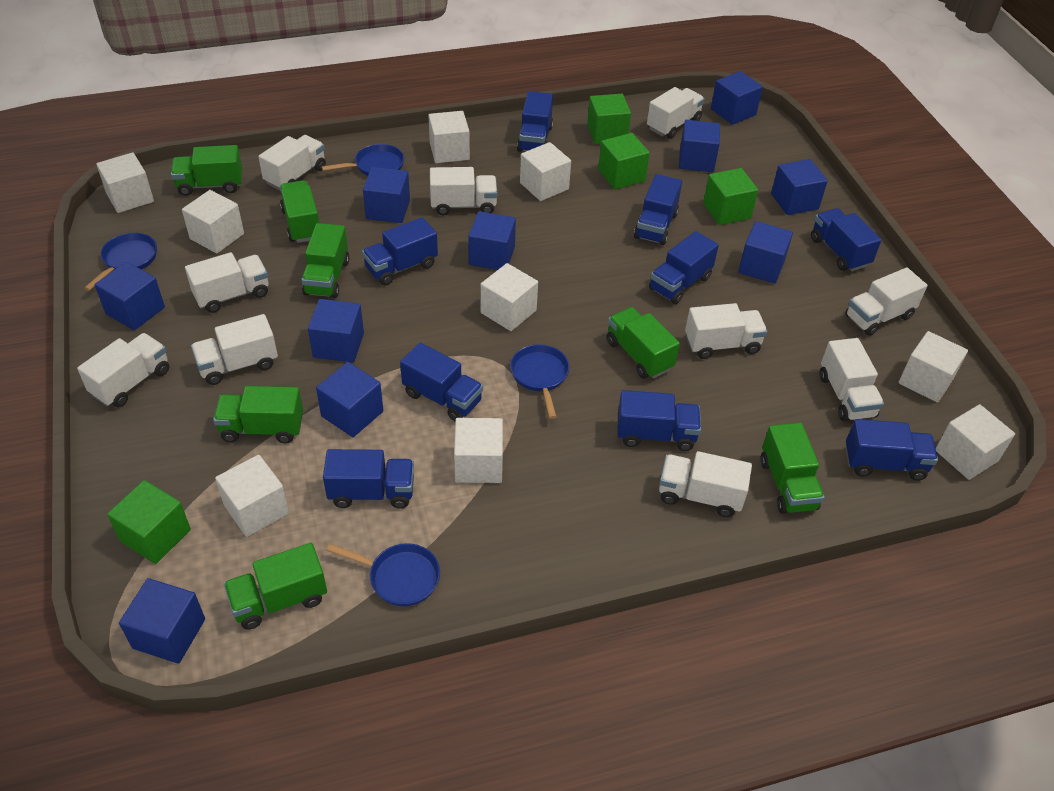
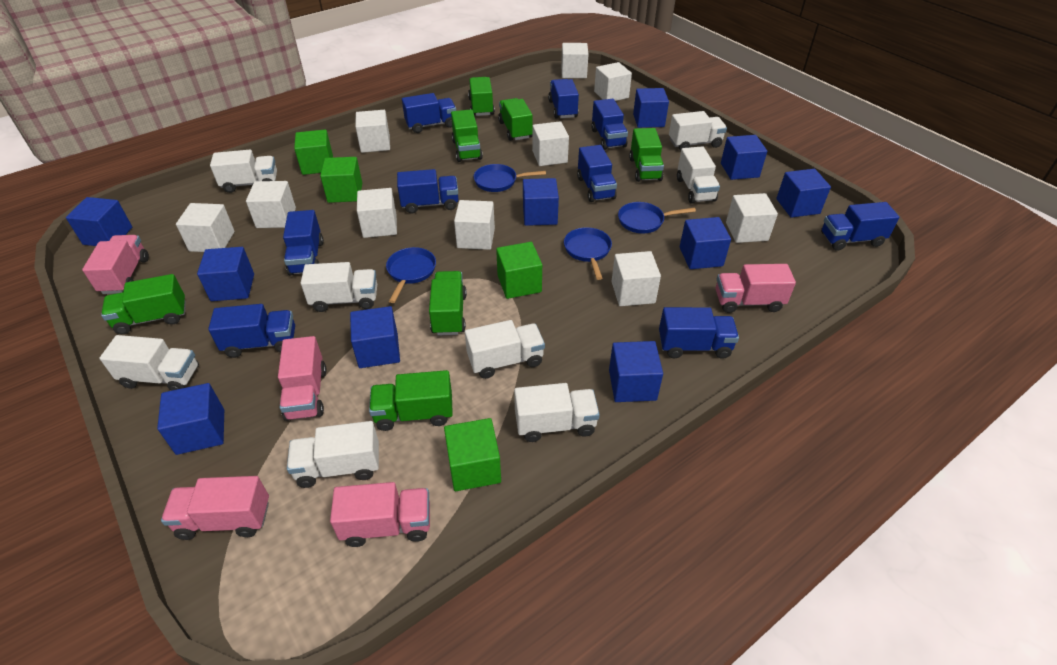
pink truck: none = 0 -> [82,235,149,294] [161,476,269,540] [278,336,327,421] [330,482,430,547] [716,264,796,313] = 5
white cube: [96,152,154,213] [182,190,244,253] [215,455,289,537] [429,111,470,163] [454,418,503,483] [481,263,538,331] [520,142,571,201] [898,331,968,403] [936,404,1015,480] = 9 -> [176,203,235,252] [246,181,296,228] [355,110,390,153] [357,188,397,238] [454,200,495,250] [532,121,569,166] [561,43,589,78] [594,62,632,101] [611,251,661,306] [726,193,778,243] = 10
white truck: [77,333,169,407] [185,252,269,313] [191,314,278,385] [258,135,326,191] [430,167,497,215] [647,87,705,139] [659,451,752,517] [685,303,767,359] [820,338,884,421] [845,267,927,336] = 10 -> [99,335,199,391] [210,150,277,193] [287,421,379,488] [301,262,377,312] [465,320,545,379] [514,383,600,442] [669,111,727,151] [677,146,720,203] = 8

